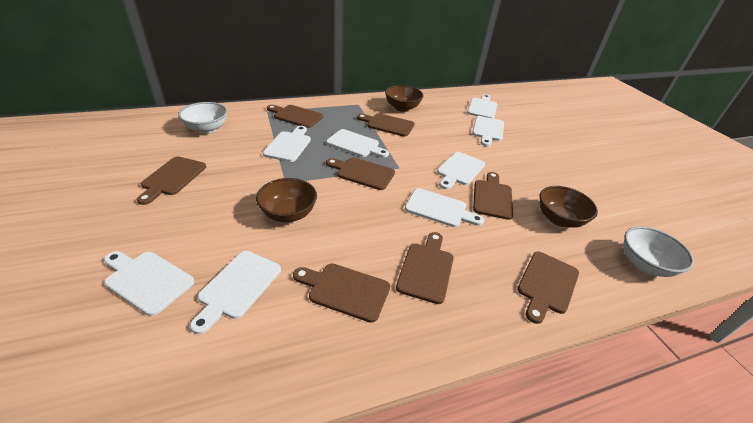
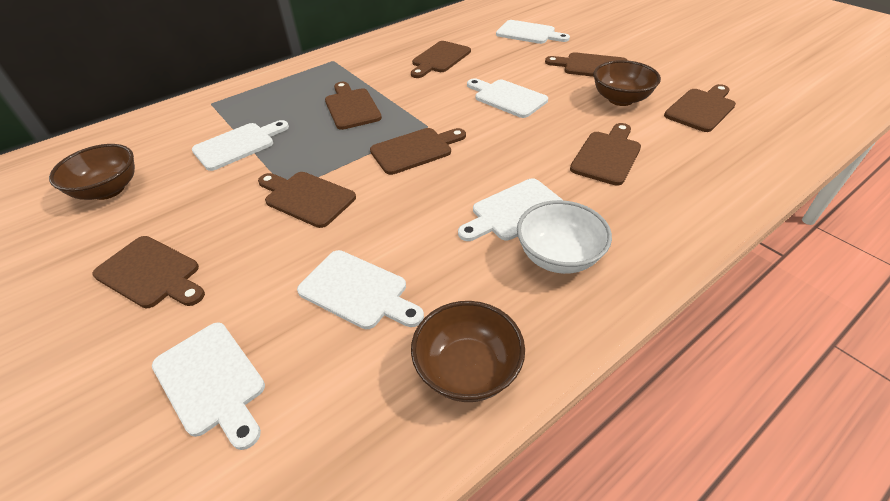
white bowl: [178,102,228,134] [623,226,694,277] = 2 -> [517,200,612,274] = 1
white cutting board: [104,251,194,316] [190,251,281,334] [263,126,311,162] [326,129,389,157] [405,188,484,227] [437,152,485,189] [467,94,498,119] [472,116,504,146] = 8 -> [152,322,265,450] [192,120,289,171] [297,250,424,329] [458,178,564,241] [467,78,548,118] [496,20,570,44] = 6

